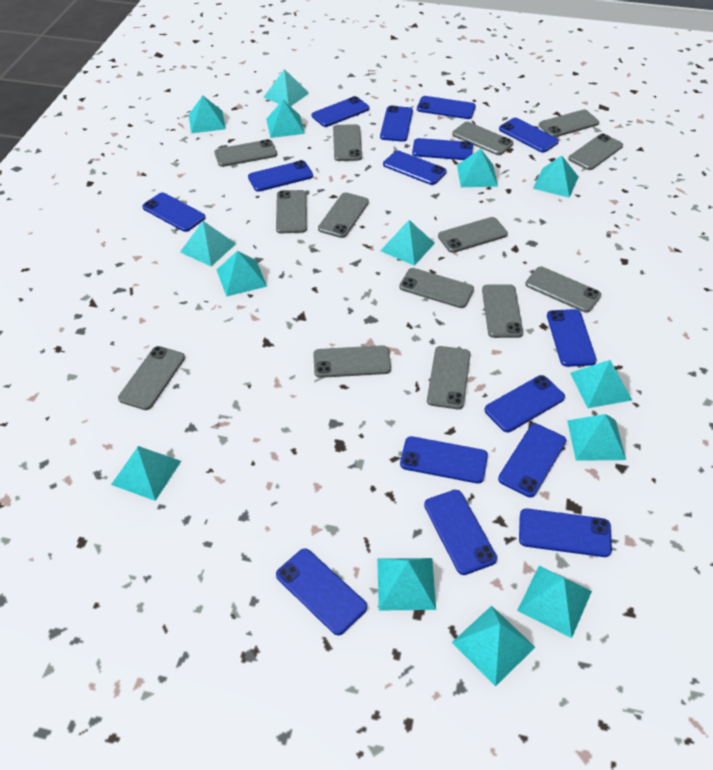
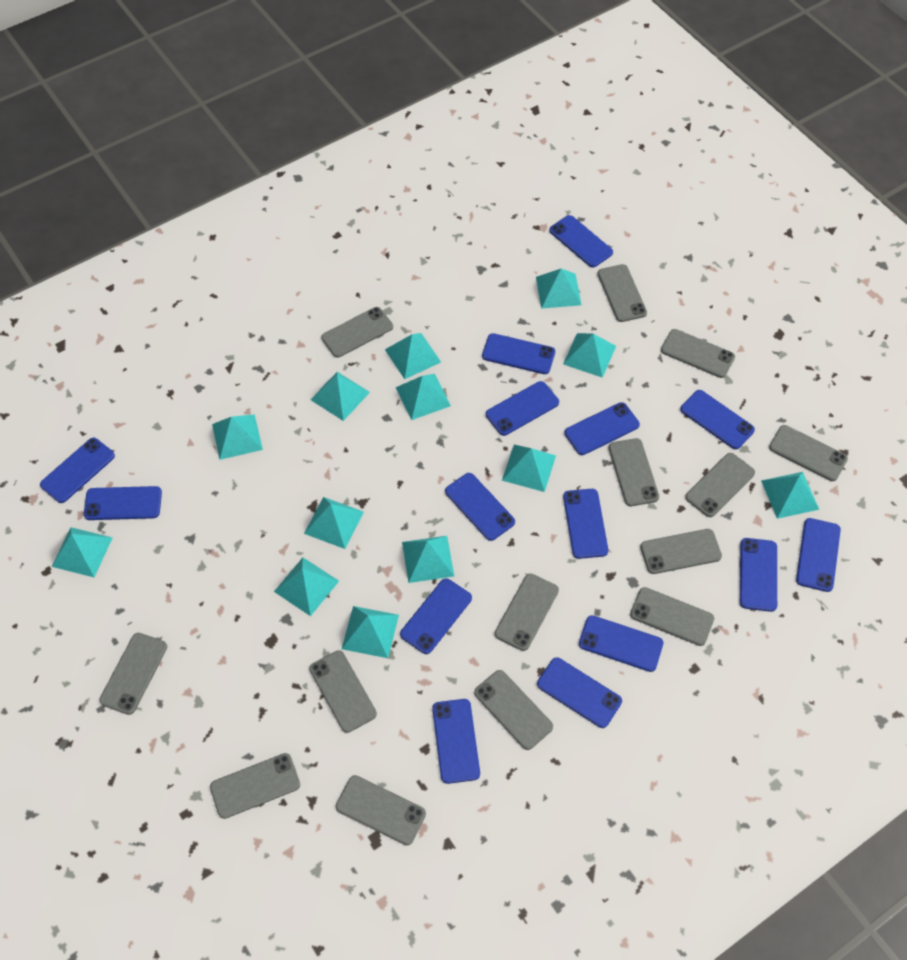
turquoise pyramid: [111,446,181,501] [180,221,236,266] [189,95,226,133] [217,251,267,297] [263,69,309,106] [266,100,305,138] [377,558,436,610] [380,220,435,266] [451,606,535,687] [457,149,498,187] [517,566,592,638] [533,156,579,198] [567,414,626,461] [570,360,632,408] = 14 -> [52,527,112,577] [212,414,263,460] [274,558,339,616] [304,497,364,549] [310,372,370,421] [342,606,399,658] [385,333,441,379] [396,374,451,420] [402,536,454,583] [502,445,556,492] [536,269,581,309] [563,333,616,378] [761,472,819,519] = 13

